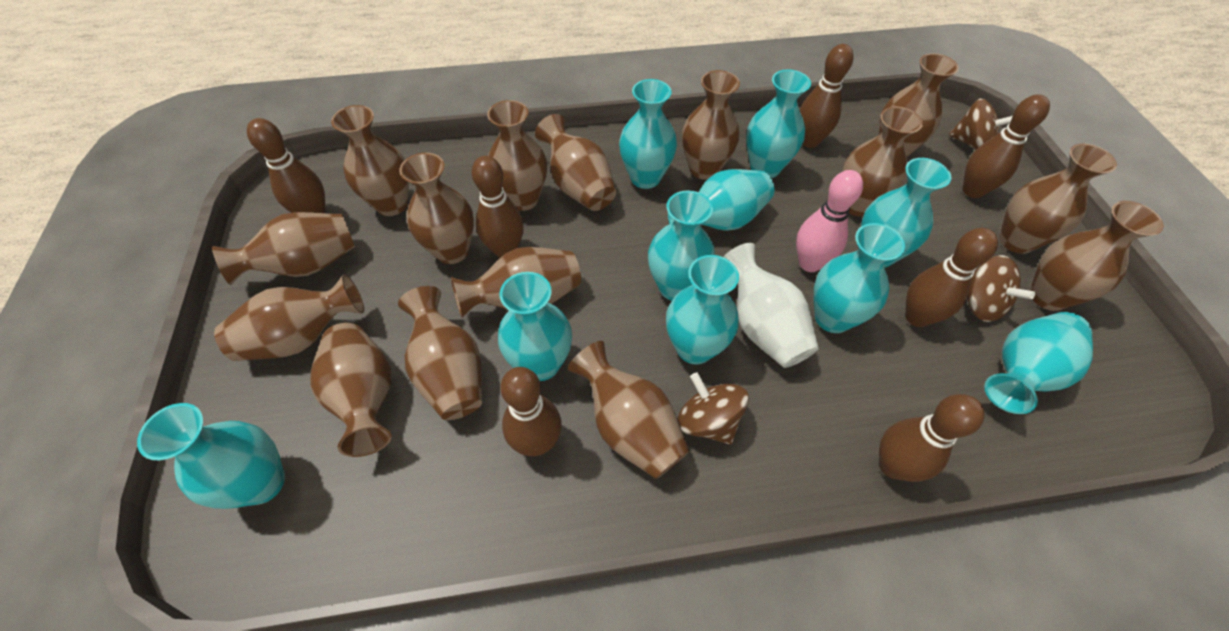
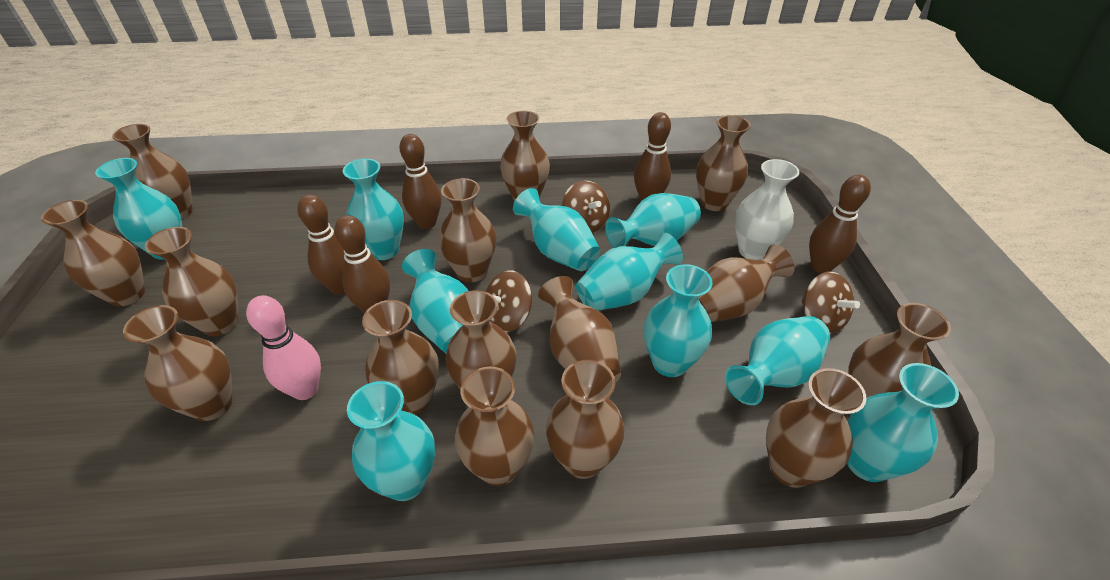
brown bowling pin: [247,118,326,213] [472,156,524,258] [500,367,562,456] [800,44,854,148] [879,394,985,482] [905,228,998,327] [962,94,1050,198] = 7 -> [297,195,345,295] [334,215,390,313] [399,134,442,229] [634,112,671,201] [809,175,871,273] = 5

